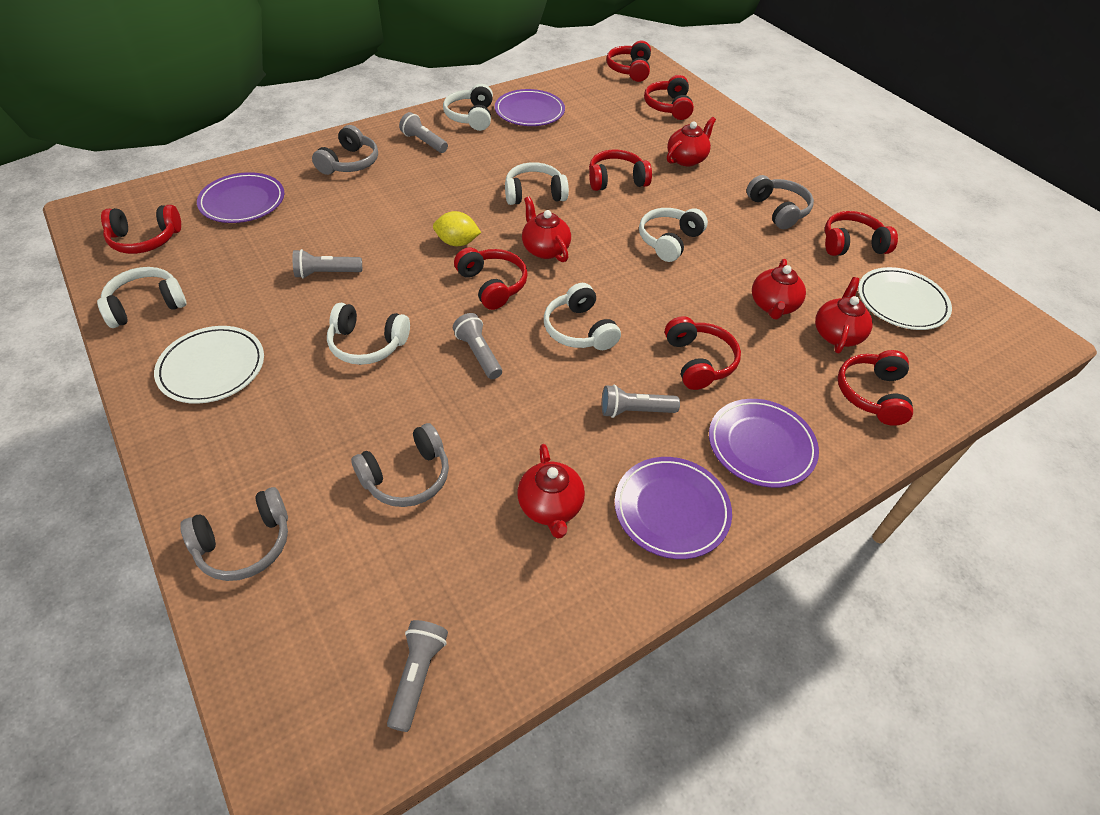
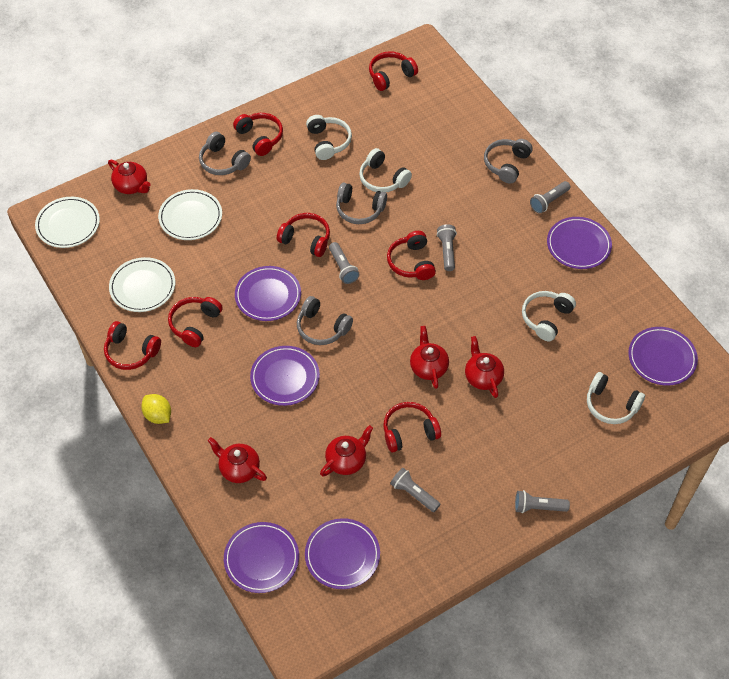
purple plate: [197,172,284,223] [495,89,565,126] [615,457,732,559] [709,399,819,488] = 4 -> [224,522,299,593] [235,266,301,321] [250,346,320,406] [305,518,380,589] [547,217,612,269] [628,327,698,386] = 6
red headphones: [101,205,181,254] [454,247,528,310] [589,150,652,191] [606,41,651,82] [644,75,694,120] [665,316,741,390] [825,211,898,256] [837,350,913,426] = 8 -> [104,321,161,370] [168,297,223,347] [233,113,283,156] [277,213,330,257] [369,51,418,91] [383,402,441,452] [387,231,436,280] = 7
white headphones: [97,267,187,328] [327,303,410,365] [443,84,493,131] [505,162,569,205] [544,283,621,350] [639,208,708,262] = 6 -> [306,115,352,160] [359,148,412,192] [522,291,576,341] [587,372,645,424] = 4
white plate: [154,326,264,404] [858,267,952,330] = 2 -> [35,197,100,248] [109,257,175,312] [158,189,222,240] = 3

